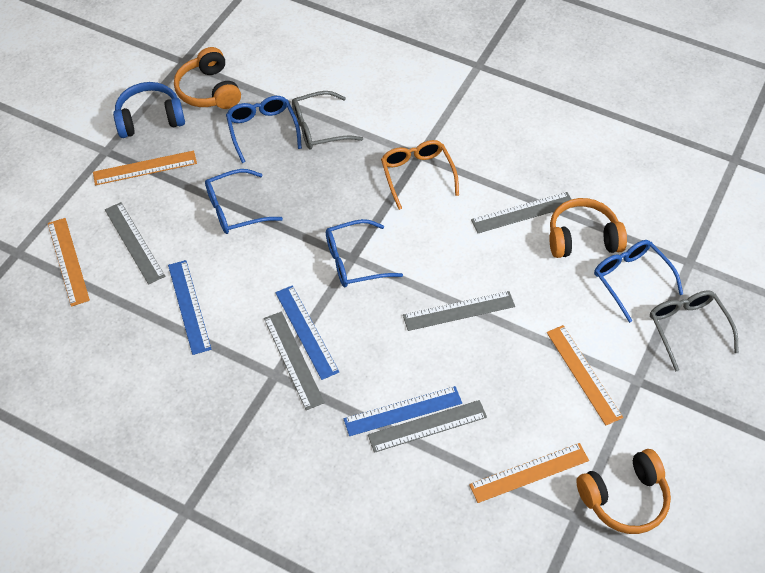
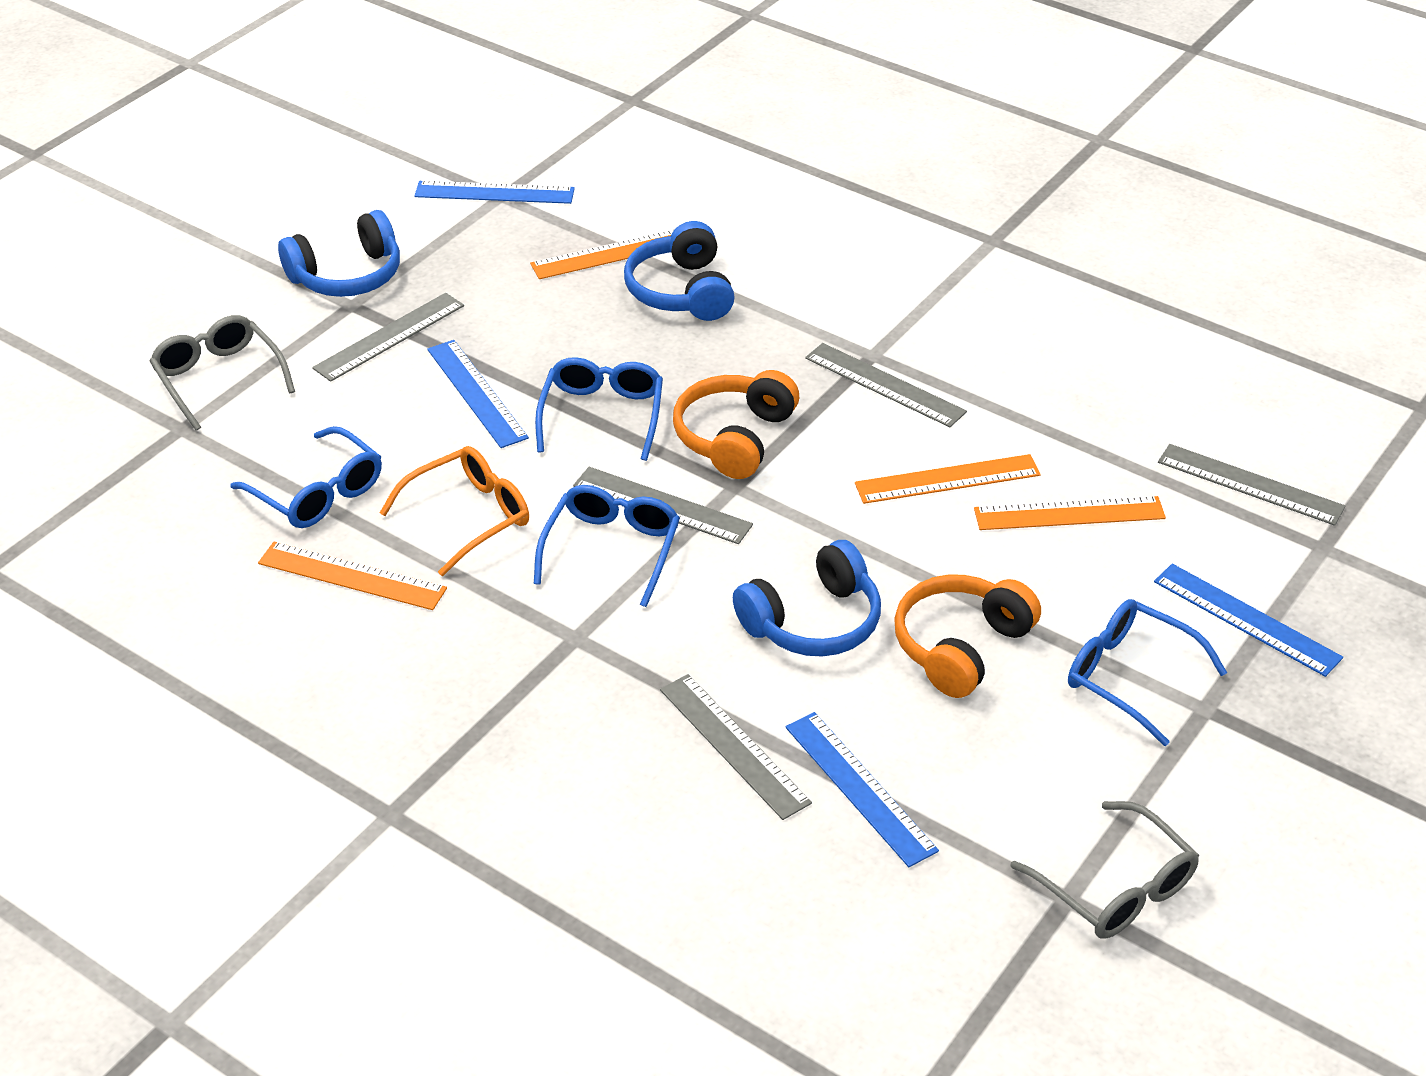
blue headphones: [113,82,185,138] = 1 -> [278,210,400,297] [624,221,735,321] [733,540,881,657] = 3
blue ruler: [168,260,212,355] [275,285,339,380] [343,386,462,436] = 3 -> [414,181,575,204] [427,340,529,448] [785,712,939,867] [1154,564,1343,677] = 4
orange headphones: [174,47,241,109] [549,198,627,258] [576,449,671,534] = 3 -> [673,370,799,479] [894,575,1041,698] = 2

